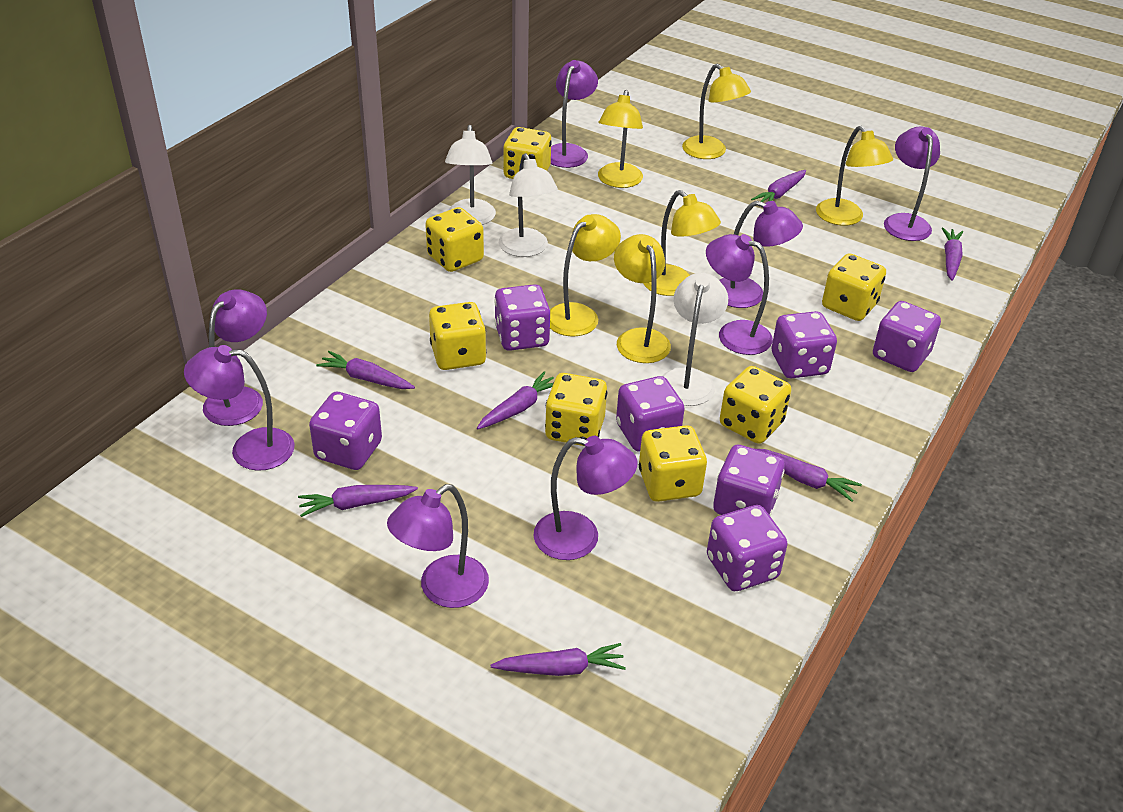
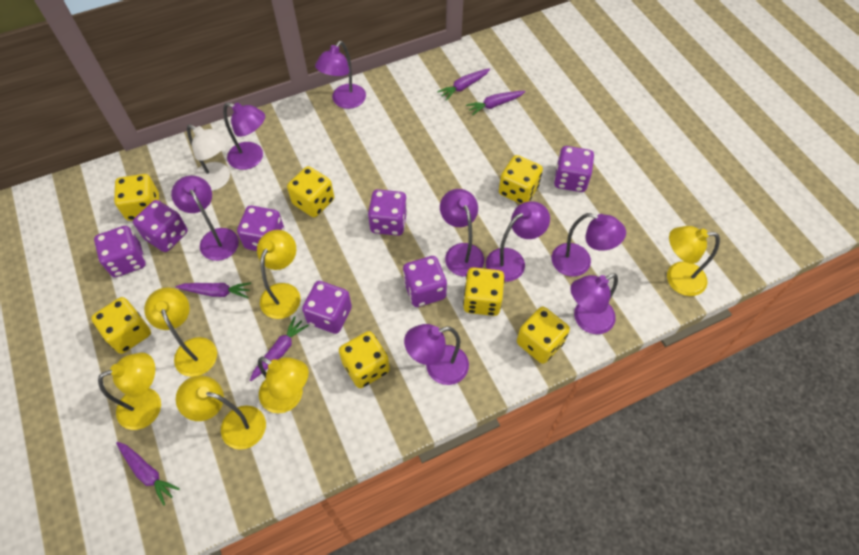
purple carrot: [298,485,418,517] [316,351,415,389] [477,371,554,429] [491,643,626,676] [751,170,806,202] [756,449,862,502] [942,228,963,281] = 7 -> [116,442,180,506] [176,283,251,298] [250,316,309,381] [437,68,490,101] [466,91,526,116] = 5
white lamp: [445,125,496,225] [499,153,558,257] [662,273,728,406] = 3 -> [187,124,230,191] = 1

